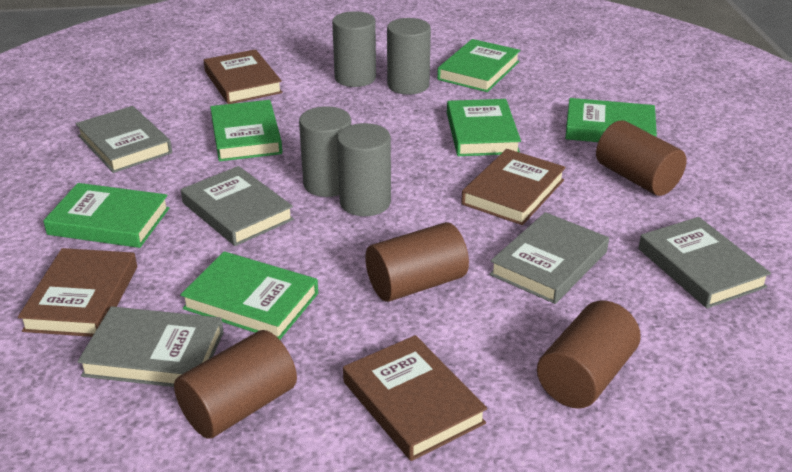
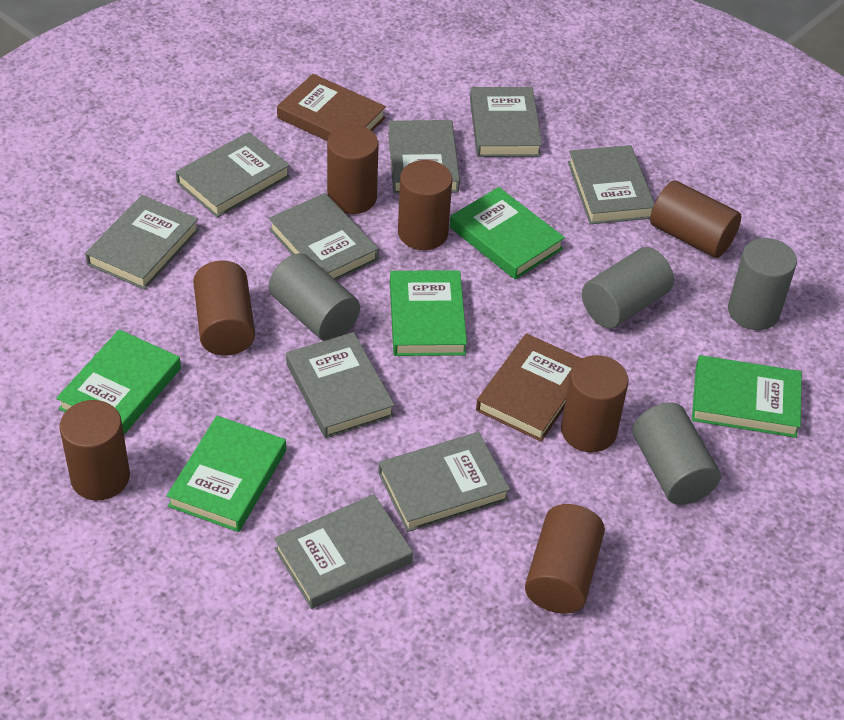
brown book: [18,248,137,337] [204,49,283,104] [343,335,487,461] [461,149,566,225] = 4 -> [277,74,386,141] [476,333,582,442] = 2
brown cylinder: [174,330,297,439] [365,222,469,302] [537,301,641,409] [596,120,687,196] = 4 -> [59,400,130,500] [193,260,255,356] [327,125,379,214] [398,160,453,250] [525,504,605,614] [561,355,629,452] [650,180,741,258] = 7
green book: [43,183,169,248] [180,251,318,340] [210,100,282,161] [437,39,520,92] [447,99,521,156] [565,98,657,142] = 6 -> [56,329,181,435] [167,416,286,532] [390,270,467,356] [450,187,565,280] [692,355,802,438] = 5
grey book: [75,106,172,173] [77,306,224,387] [181,166,294,246] [490,212,609,304] [638,217,771,309] = 5 -> [85,195,199,290] [176,132,290,218] [269,193,379,280] [274,494,413,609] [286,332,395,439] [378,432,510,532] [388,120,460,194] [470,87,542,157] [568,145,655,224] = 9

